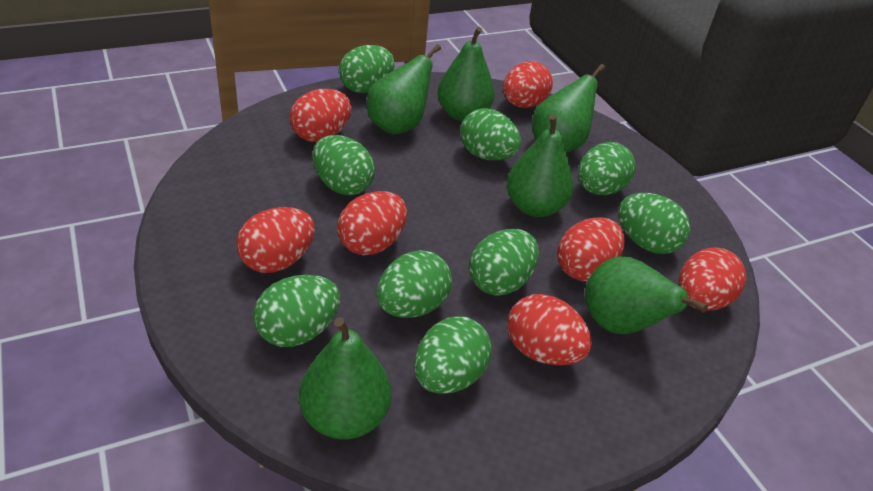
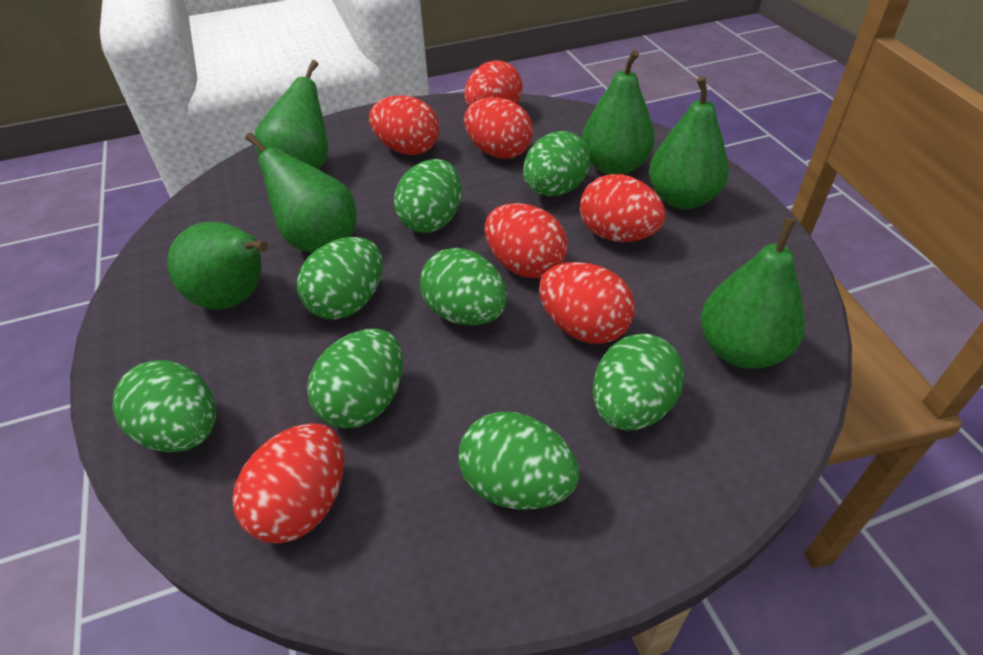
green egg: [254,275,340,347] [313,135,375,195] [339,45,395,93] [377,250,452,318] [414,316,492,394] [460,108,521,160] [469,229,539,295] [578,142,635,195] [618,193,690,254] = 9 -> [112,360,216,452] [297,237,383,320] [307,329,403,428] [394,159,462,233] [420,248,507,325] [458,411,580,509] [523,131,591,196] [593,334,685,431] = 8

